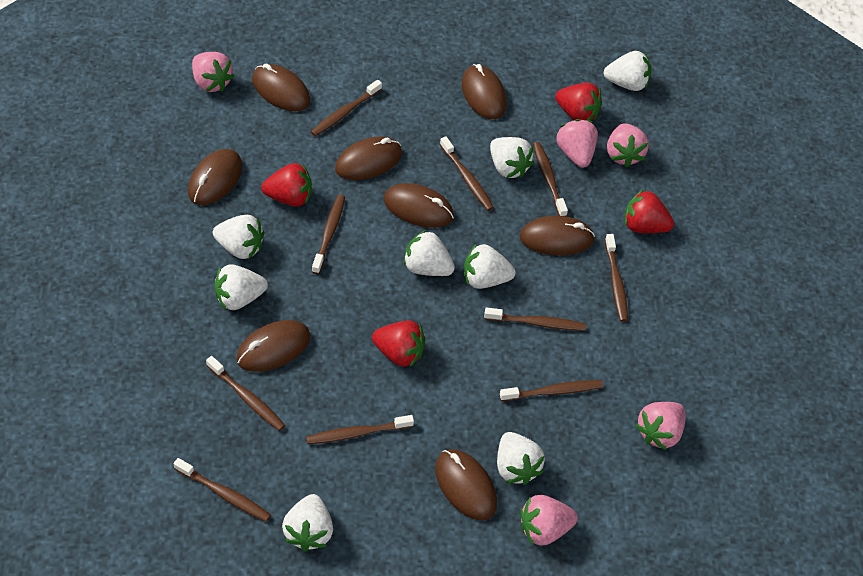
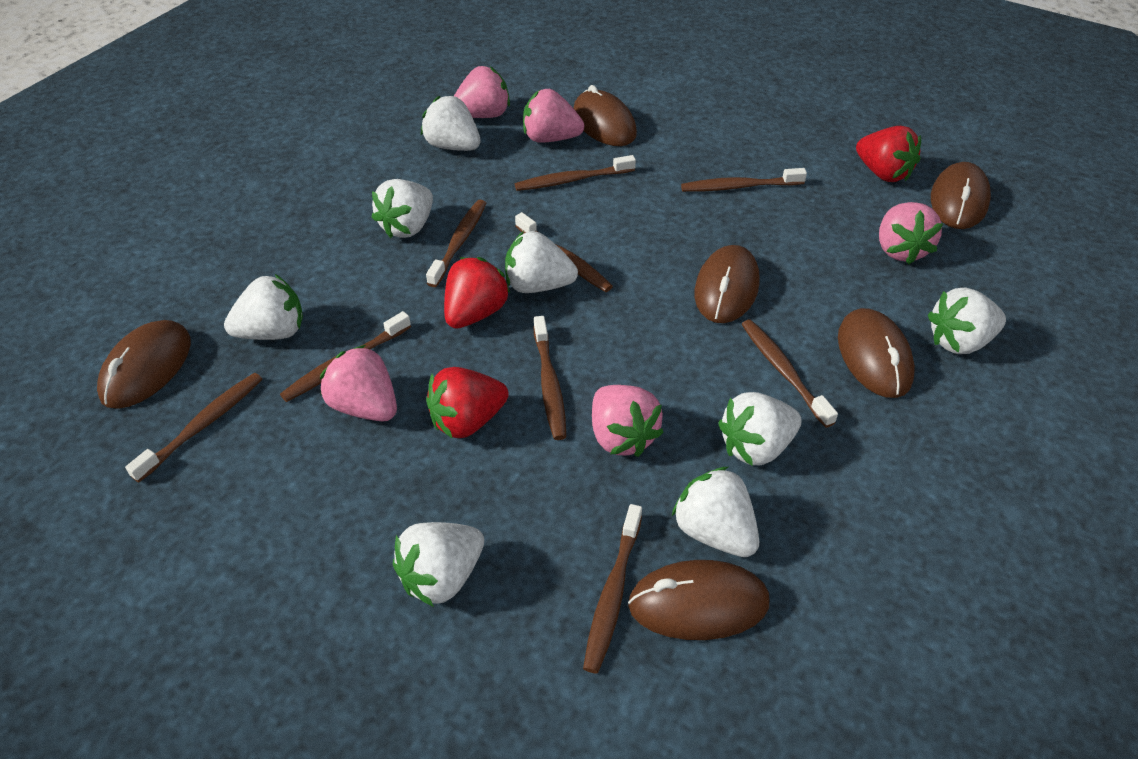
brown mouse: [188,149,242,205] [236,320,311,372] [252,63,310,111] [335,136,402,180] [384,183,454,228] [435,449,497,520] [462,64,507,119] [520,216,595,256] = 8 -> [97,320,191,409] [573,85,637,146] [628,560,769,640] [695,245,760,323] [838,308,915,398] [931,162,991,229] = 6
brown toothbrush: [173,458,271,522] [206,356,285,431] [306,415,414,444] [311,80,382,136] [312,195,345,274] [440,136,494,211] [484,308,586,331] [500,380,603,401] [533,142,568,216] [605,234,628,322] = 10 -> [125,373,262,482] [280,311,411,402] [426,200,486,287] [515,155,636,191] [515,212,613,292] [534,316,566,440] [583,504,642,674] [681,168,807,192] [742,320,838,428] = 9
red strawberry: [261,163,312,207] [372,320,426,367] [555,83,602,121] [625,190,674,233] = 4 -> [426,367,509,439] [444,257,510,329] [856,126,921,182] = 3

